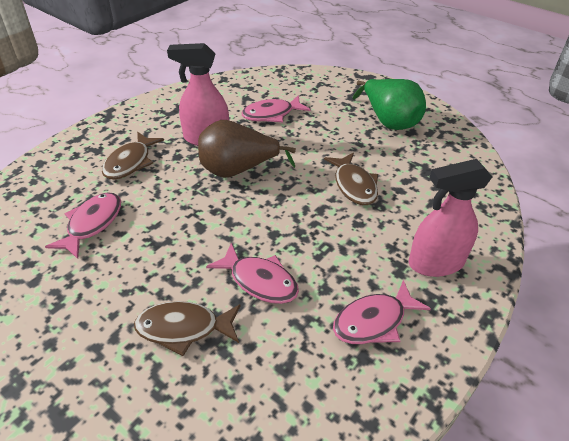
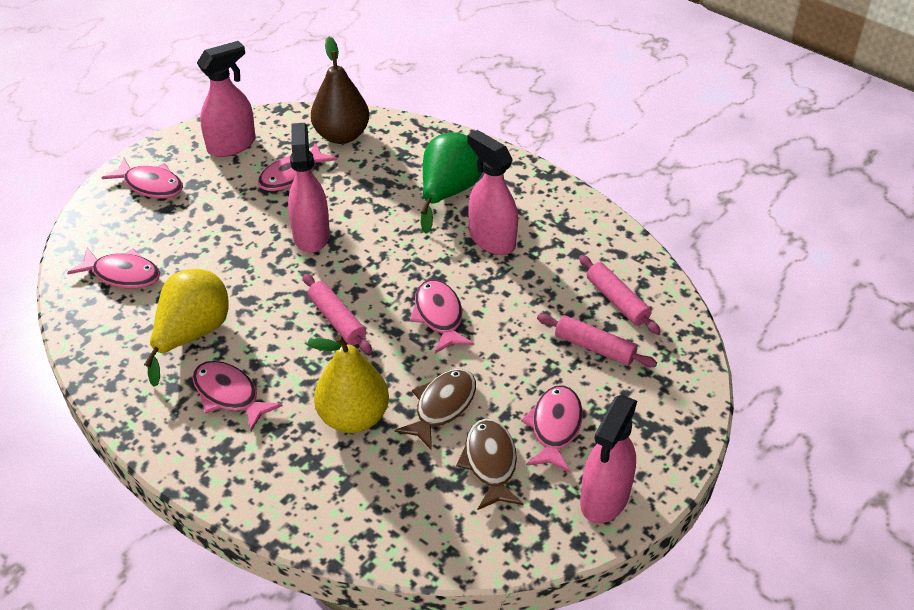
brown fish: [102,132,164,180] [134,301,241,356] [324,153,378,205] = 3 -> [395,369,476,451] [456,418,523,510] = 2
pink fish: [45,192,121,259] [206,243,299,304] [241,95,310,122] [333,280,431,344] = 4 -> [67,248,160,289] [101,158,183,199] [192,361,283,431] [258,143,337,191] [410,280,474,353] [521,385,583,473] = 6
pink rolling pin: none = 0 -> [303,274,372,354] [537,314,657,367] [579,255,661,334] = 3
pink spray bottle: [167,43,229,146] [409,159,492,277] = 2 -> [197,41,256,157] [288,123,330,253] [467,130,518,255] [580,395,637,523] = 4
yellow pear: none = 0 -> [144,269,229,387] [307,335,389,433] = 2

